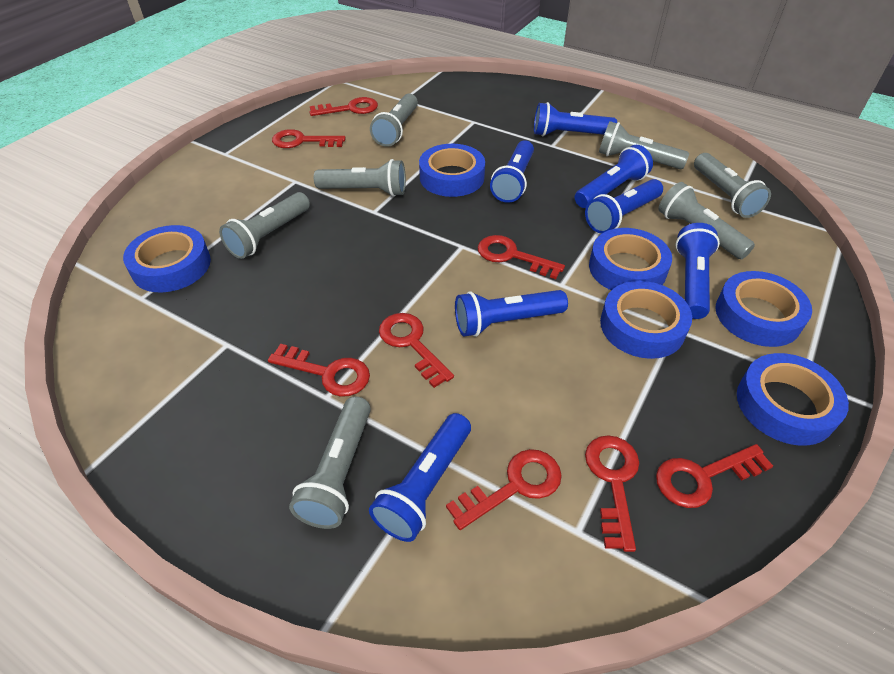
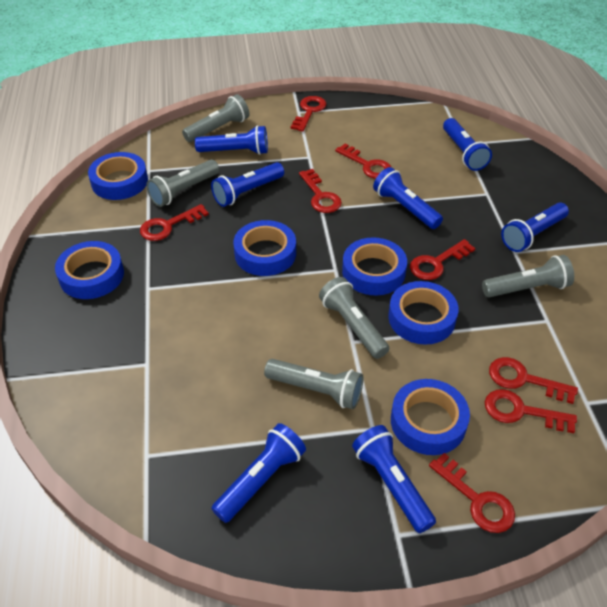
grey flashlight: [219,192,310,259] [289,396,371,529] [314,159,406,197] [370,94,418,147] [599,121,689,169] [658,182,755,259] [694,153,771,218] = 7 -> [146,160,219,207] [182,94,249,142] [264,359,363,409] [319,277,389,359] [482,255,574,298] = 5

